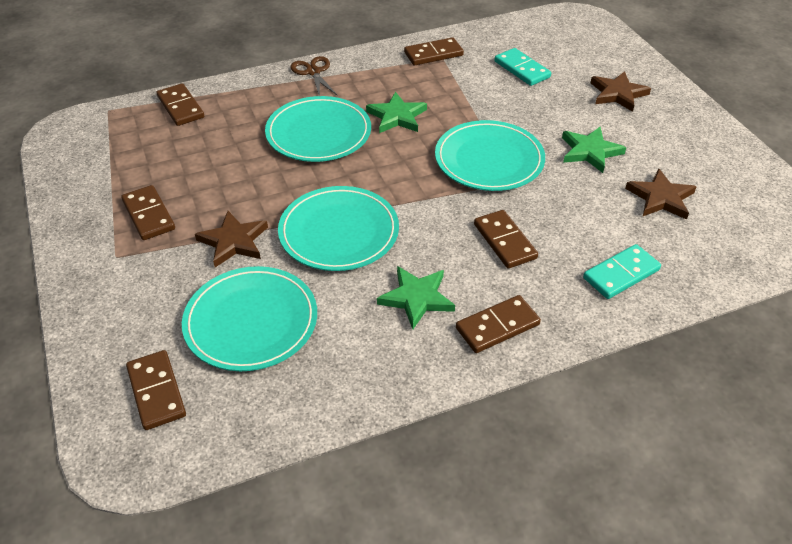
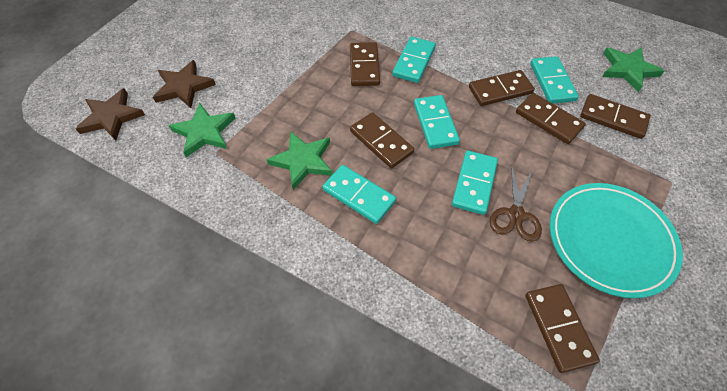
brown star: [195,211,268,267] [591,71,651,112] [625,169,696,220] = 3 -> [76,88,145,141] [153,60,216,108] = 2
turquoise domino: [495,48,551,86] [583,244,661,299] = 2 -> [322,165,396,224] [392,37,436,83] [414,95,460,149] [452,151,498,215] [530,56,579,104] = 5
turquoise plate: [182,266,317,371] [265,96,371,162] [278,186,399,271] [435,120,545,191] = 4 -> [550,183,683,298] = 1

